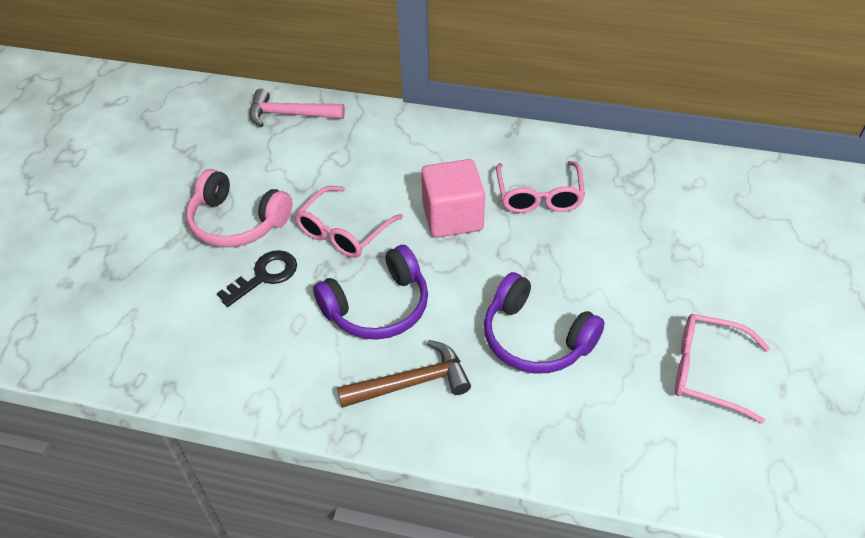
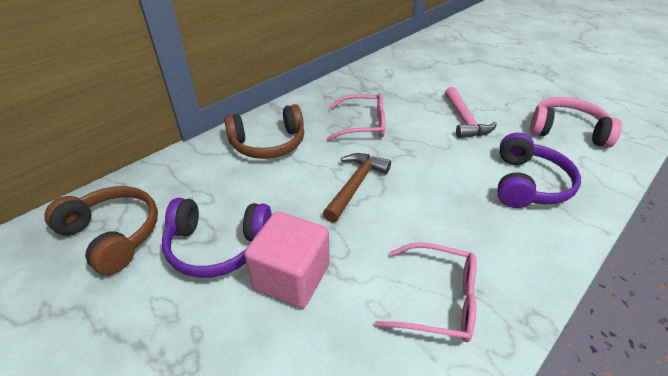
black key: [217,250,297,307] = 1 -> none = 0
brown headphones: none = 0 -> [44,186,158,275] [224,104,304,159] = 2
pink glasses: [295,186,403,258] [496,161,585,213] [675,314,770,424] = 3 -> [327,93,385,141] [375,242,477,342] = 2

